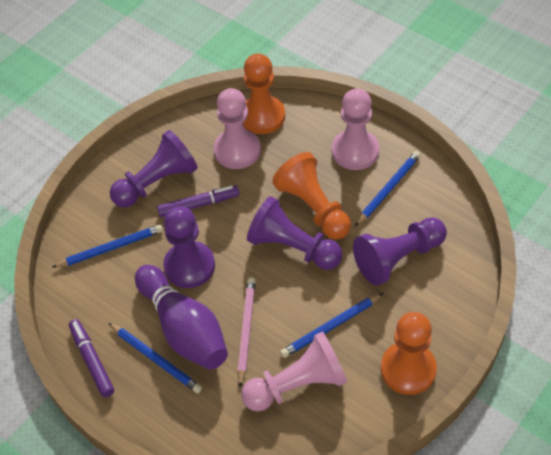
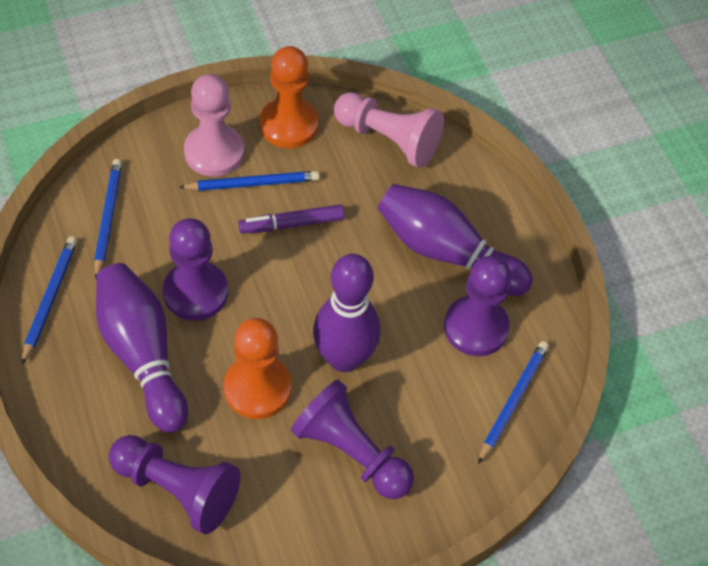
orange pawn: [243,53,285,134] [272,152,351,240] [381,312,437,395] = 3 -> [224,318,291,419] [260,46,318,148] = 2
pink pawn: [214,88,261,169] [241,332,347,411] [332,88,379,170] = 3 -> [184,74,244,177] [334,92,444,168] = 2
pink pencil: [237,277,256,387] = 1 -> none = 0
purple bowling pin: [135,265,228,370] = 1 -> [96,263,188,433] [313,254,380,372] [378,184,533,296] = 3
purple marker: [69,319,114,397] [157,186,240,217] = 2 -> [238,205,344,234] = 1

